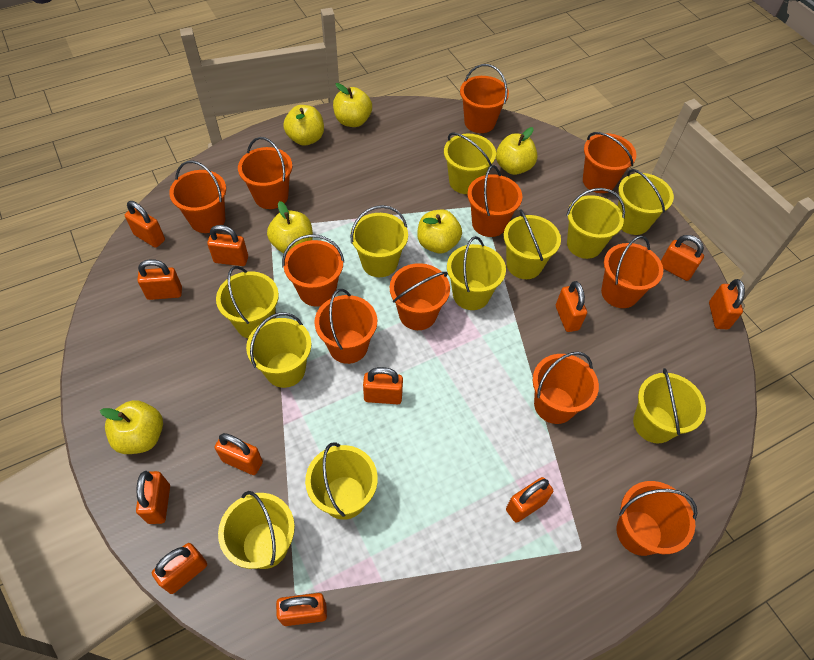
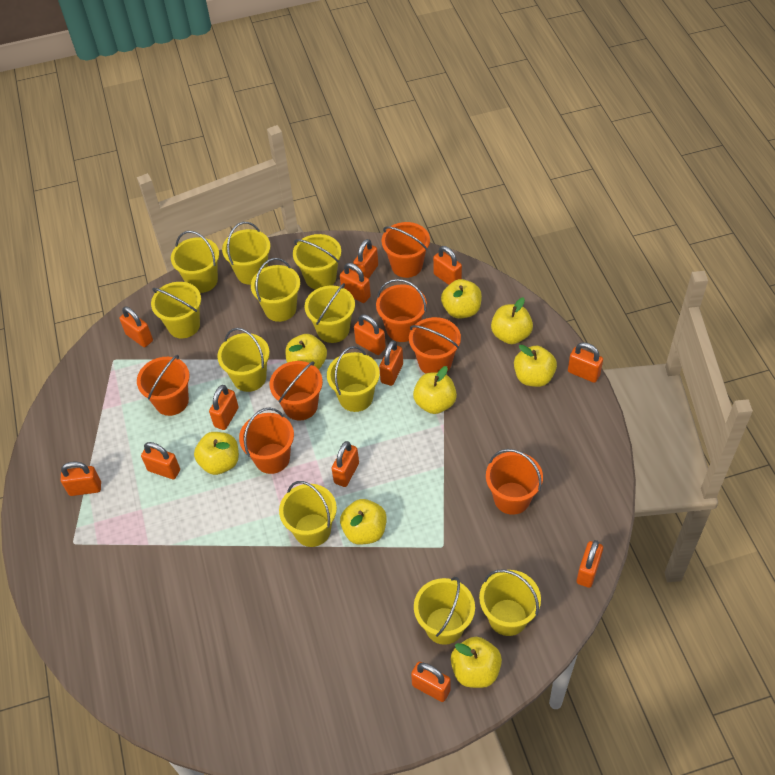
orange bucket: [169,160,226,233] [238,137,292,209] [282,234,344,306] [314,289,377,364] [390,263,450,330] [460,64,509,133] [467,165,522,237] [533,352,599,424] [583,132,636,193] [601,236,663,308] [617,481,697,556] = 11 -> [137,355,190,416] [239,407,294,474] [270,361,323,421] [376,279,427,342] [382,222,430,278] [409,317,461,374] [486,449,543,515] = 7
orange padlock: [125,201,165,248] [136,471,170,524] [137,259,182,300] [152,543,207,594] [207,225,248,266] [215,433,263,475] [276,593,327,626] [363,367,403,404] [506,477,553,523] [556,281,587,332] [661,235,704,281] [709,279,745,329] = 12 -> [61,462,101,496] [120,307,153,347] [141,442,180,479] [209,385,239,430] [331,441,359,487] [340,263,371,303] [353,239,378,279] [354,314,386,355] [379,340,403,386] [411,662,451,702] [433,246,462,285] [568,342,603,383] [577,540,603,588] = 13
yellow apple: [100,400,163,454] [267,201,313,253] [283,105,324,146] [333,83,372,127] [417,210,462,253] [496,127,537,175] = 6 -> [194,432,239,475] [285,334,327,370] [340,499,387,545] [413,366,457,414] [441,279,482,319] [451,637,502,688] [491,297,533,344] [514,344,557,387] = 8

